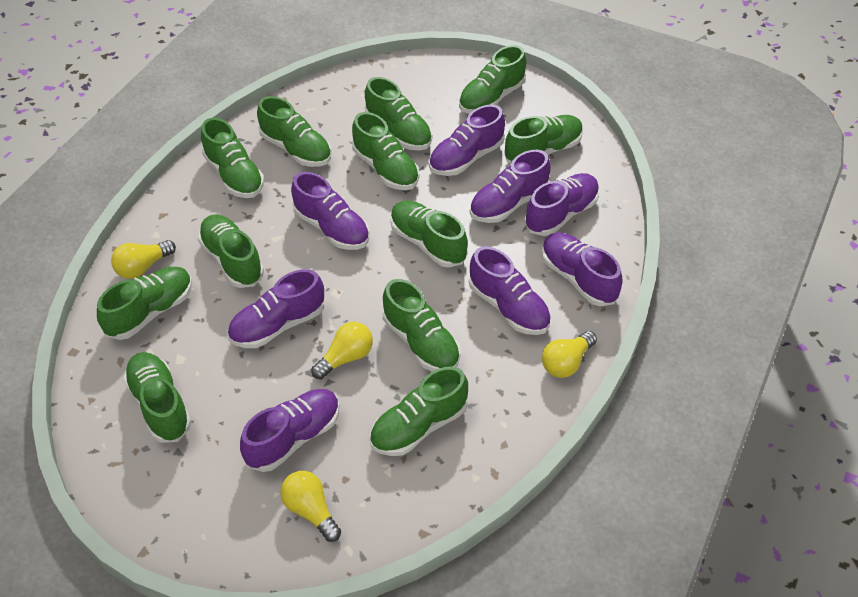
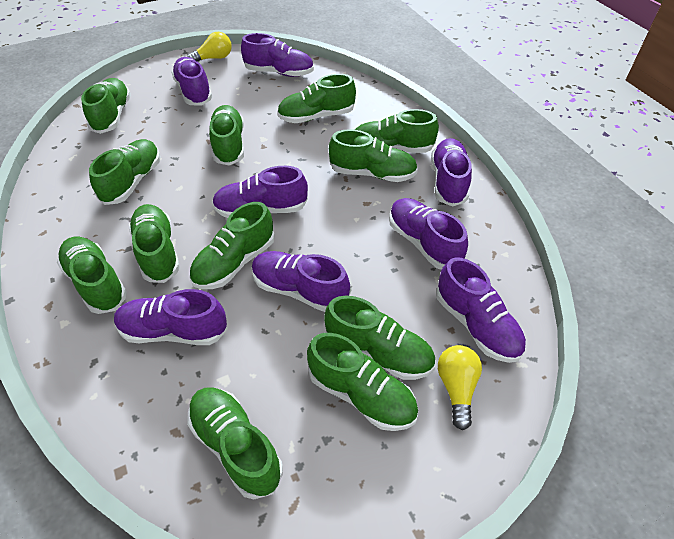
yellow light bulb: [111,240,176,279] [281,471,341,542] [311,322,373,379] [542,331,597,378] = 4 -> [187,32,232,62] [438,345,482,430] = 2

